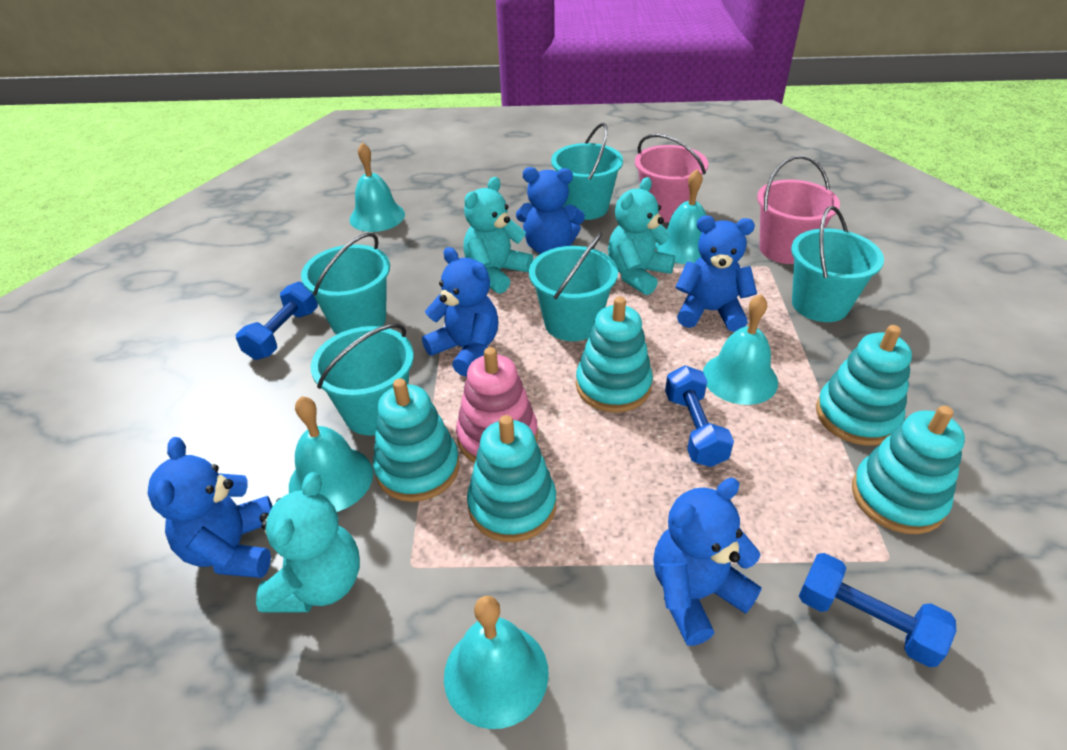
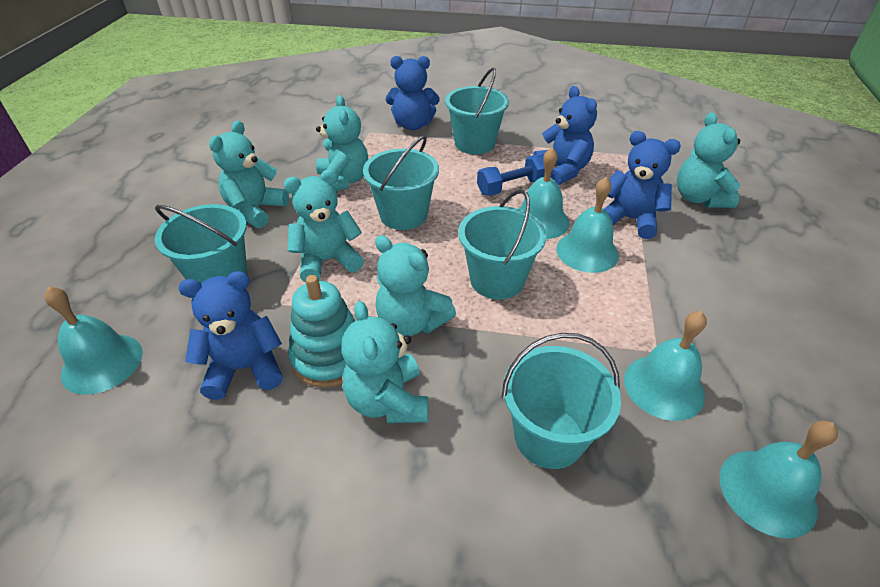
blue dumbbell: [236,282,318,360] [665,365,734,467] [799,553,956,667] = 3 -> [477,154,545,196] = 1
blue teddy bear: [147,437,273,578] [422,247,499,377] [516,167,585,254] [653,478,762,646] [675,216,757,332] = 5 -> [178,271,283,400] [386,56,440,130] [533,86,597,185] [604,131,681,239] = 4
pink bucket: [635,134,708,223] [757,155,840,264] = 2 -> none = 0
pink stacking toy: [456,347,538,463] = 1 -> none = 0
turquoise stacking toy: [373,378,459,502] [467,415,556,542] [576,297,653,413] [816,325,912,445] [852,405,965,534] = 5 -> [288,275,355,388] = 1
turquoise teddy bear: [256,472,360,613] [464,177,533,294] [608,177,675,295] = 3 -> [209,121,289,228] [284,169,364,282] [316,95,368,191] [341,301,428,423] [375,235,456,336] [677,112,740,208] = 6

